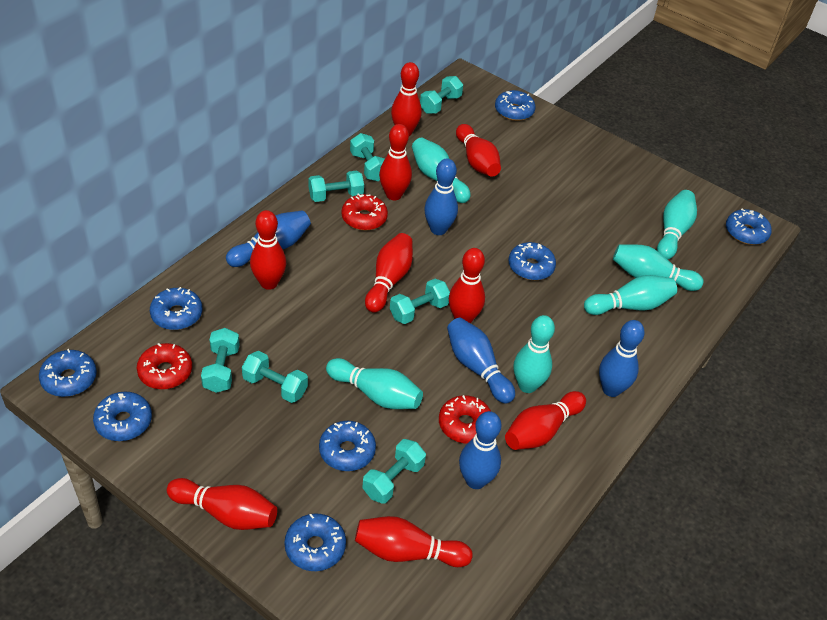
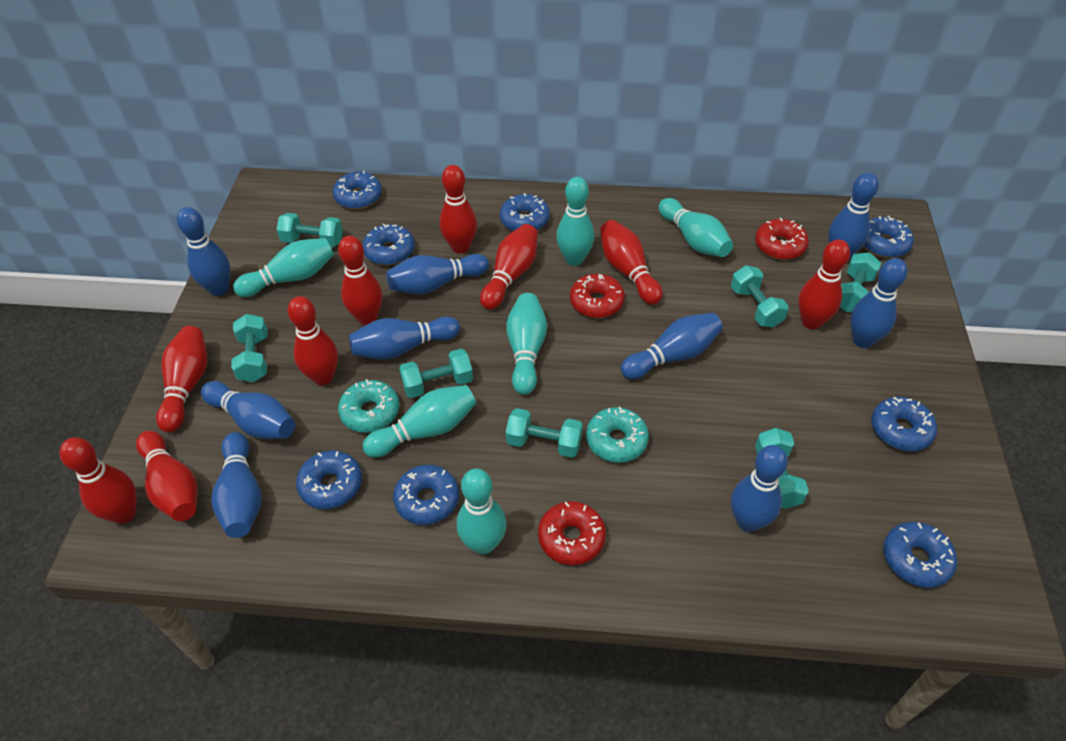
blue bowling pin: [226,210,311,267] [424,159,458,235] [447,318,515,404] [459,411,501,489] [599,320,645,397] = 5 -> [177,207,230,296] [201,381,295,439] [211,432,262,538] [349,317,460,360] [386,254,489,294] [621,313,723,379] [731,445,788,532] [828,173,879,259] [850,258,908,348] = 9
turquoise donut: none = 0 -> [338,379,399,433] [586,407,649,463] = 2

